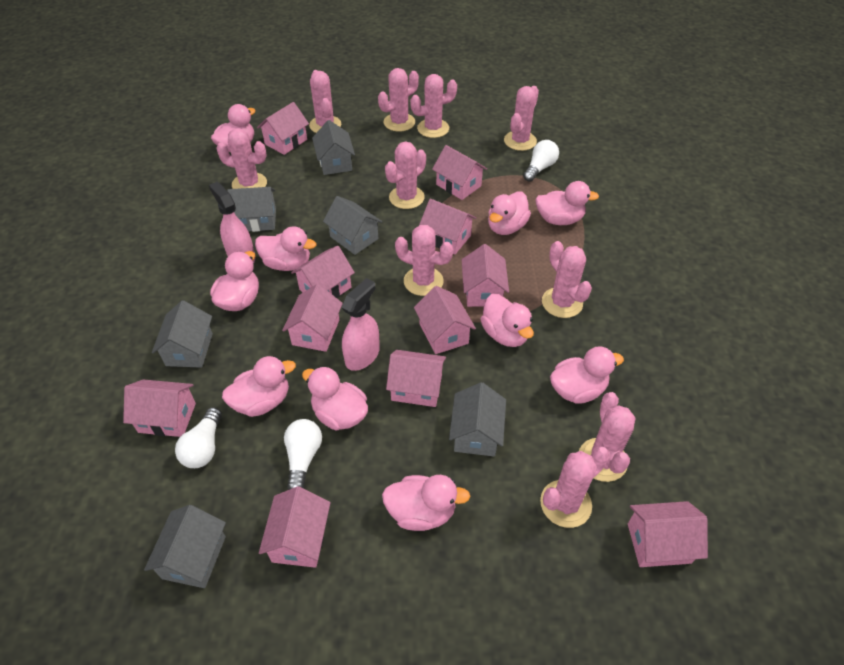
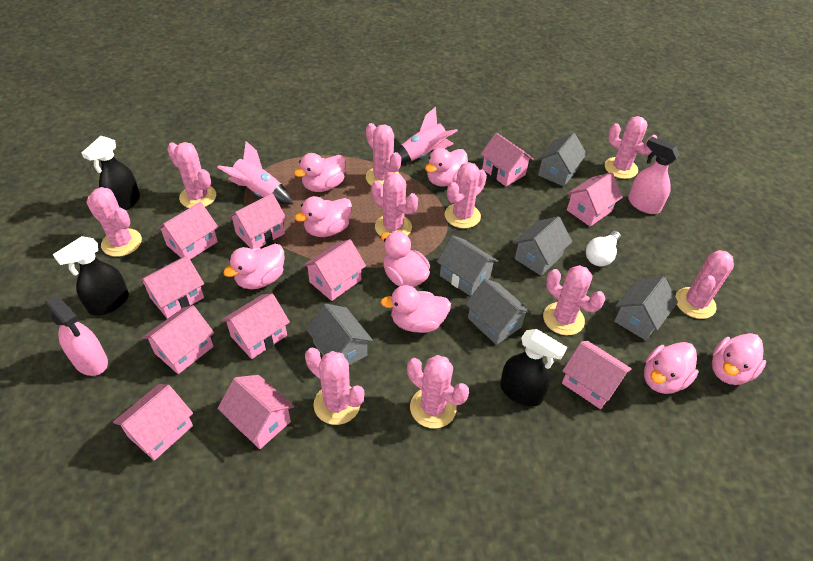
black spray bottle: none = 0 -> [53,236,129,316] [82,136,140,210] [500,329,567,407] = 3
pink duck: [210,251,259,311] [211,104,256,152] [222,356,296,417] [255,226,316,271] [302,366,368,431] [382,475,470,531] [481,294,534,347] [488,192,531,235] [535,181,599,225] [550,346,624,404] = 10 -> [223,244,284,289] [294,153,346,192] [295,196,352,237] [380,285,451,333] [381,231,430,287] [425,148,468,187] [644,342,699,394] [712,333,766,385] = 8
pink rocket: none = 0 -> [217,141,293,205] [395,107,458,164] = 2
white light bulb: [175,407,222,468] [284,419,322,490] [523,140,559,182] = 3 -> [586,231,621,266] = 1

